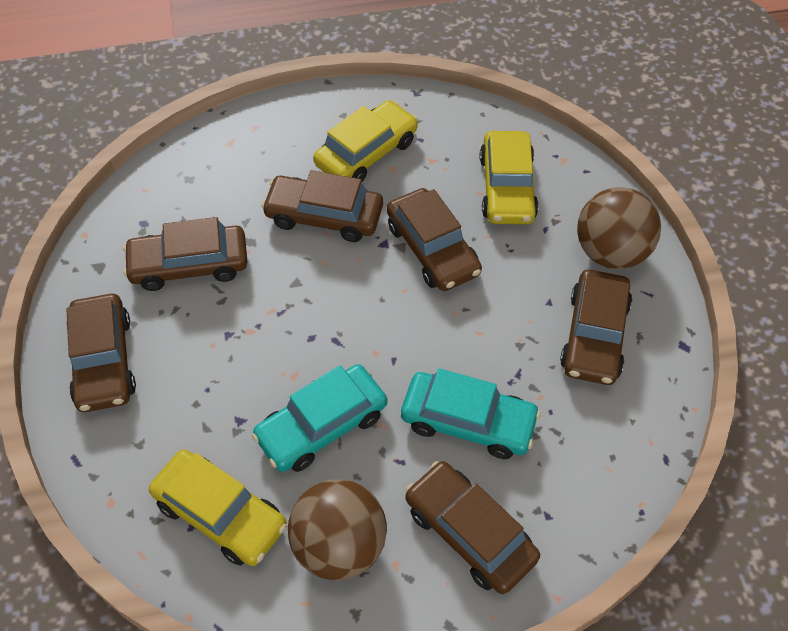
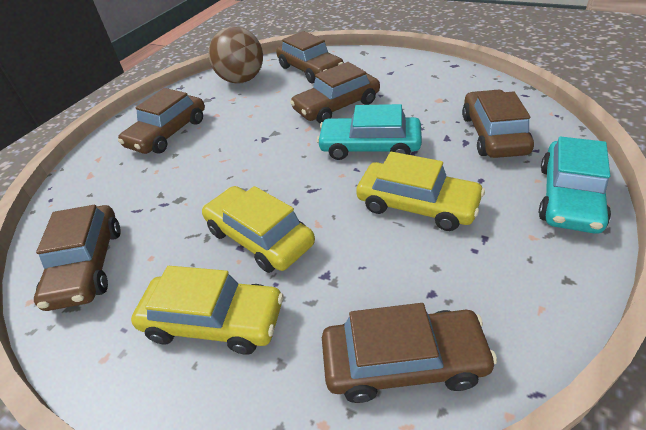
brown ball: [288,479,387,581] [577,187,661,269] = 2 -> [209,27,263,84] = 1

